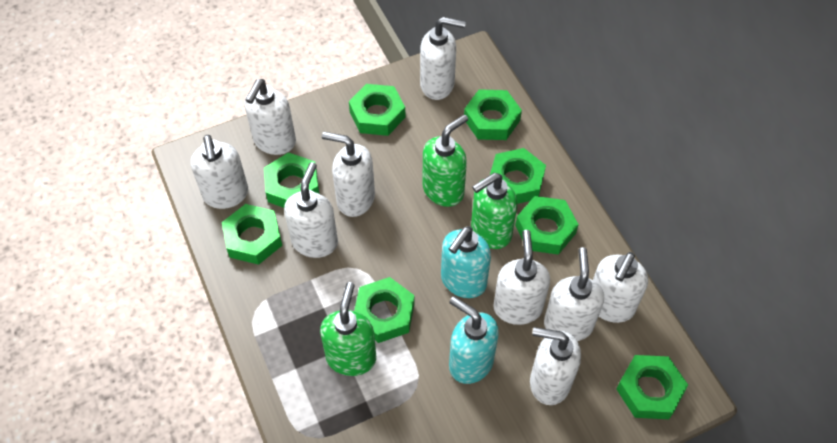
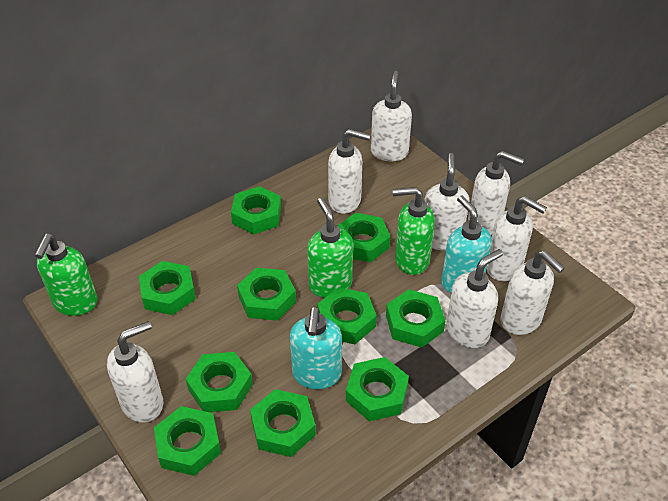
green nut: [222,204,282,265] [264,152,319,208] [349,84,405,136] [354,277,415,343] [464,90,522,140] [490,148,546,204] [515,196,579,255] [616,355,688,419] = 8 -> [139,261,196,315] [154,406,221,476] [186,352,253,412] [231,186,281,235] [237,268,296,321] [250,389,316,457] [317,287,377,344] [337,213,390,263] [346,357,409,421] [386,289,446,348] = 10
white soap dispenser: [191,135,248,209] [244,79,296,155] [284,162,338,258] [322,132,375,217] [420,17,466,100] [493,230,550,325] [530,327,581,405] [544,247,604,341] [593,252,648,323] = 9 -> [107,321,163,423] [328,129,371,214] [371,71,412,161] [424,153,470,250] [446,249,503,348] [468,151,524,235] [486,196,547,281] [500,250,565,335] = 8

